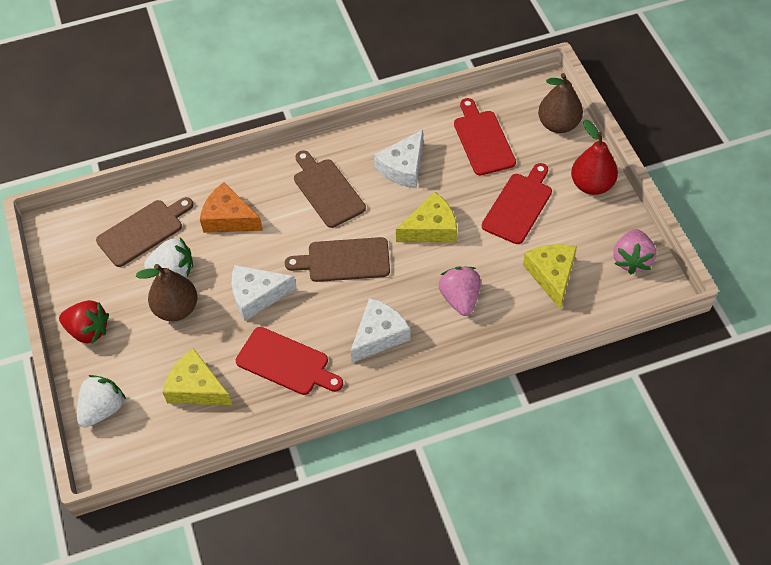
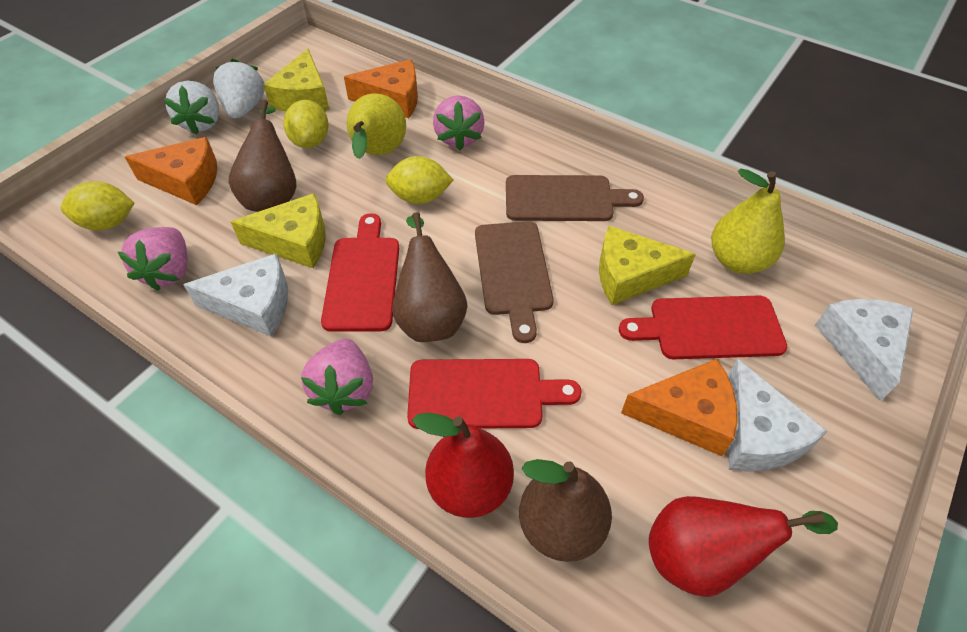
brown cutting board: [96,197,193,267] [285,237,390,282] [294,151,366,228] = 3 -> [475,221,554,343] [506,175,644,221] = 2
brown pear: [136,264,198,321] [538,73,583,133] = 2 -> [229,100,296,212] [392,212,467,342] [519,459,612,562] = 3
orange cheese: [200,182,263,233] = 1 -> [125,137,217,205] [344,59,418,118] [621,359,737,456] = 3
pink strawberry: [438,267,481,316] [614,229,656,274] = 2 -> [118,227,188,291] [301,339,373,415] [433,95,485,150] = 3
red pear: [571,120,618,195] = 1 -> [412,413,514,518] [649,496,838,597] = 2
red strawberry: [59,300,109,344] = 1 -> none = 0
yellow lemon: none = 0 -> [61,181,134,231] [283,100,329,148] [385,156,453,204] = 3
yellow pear: none = 0 -> [347,93,406,159] [711,169,785,274] = 2

